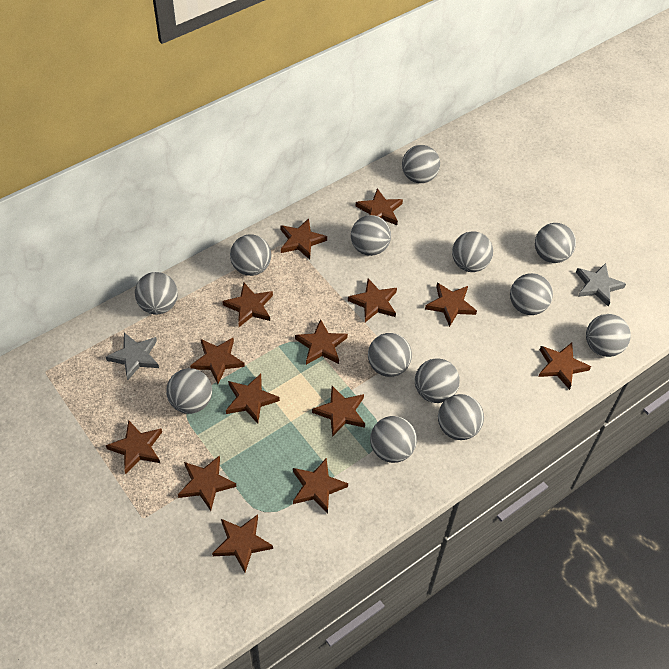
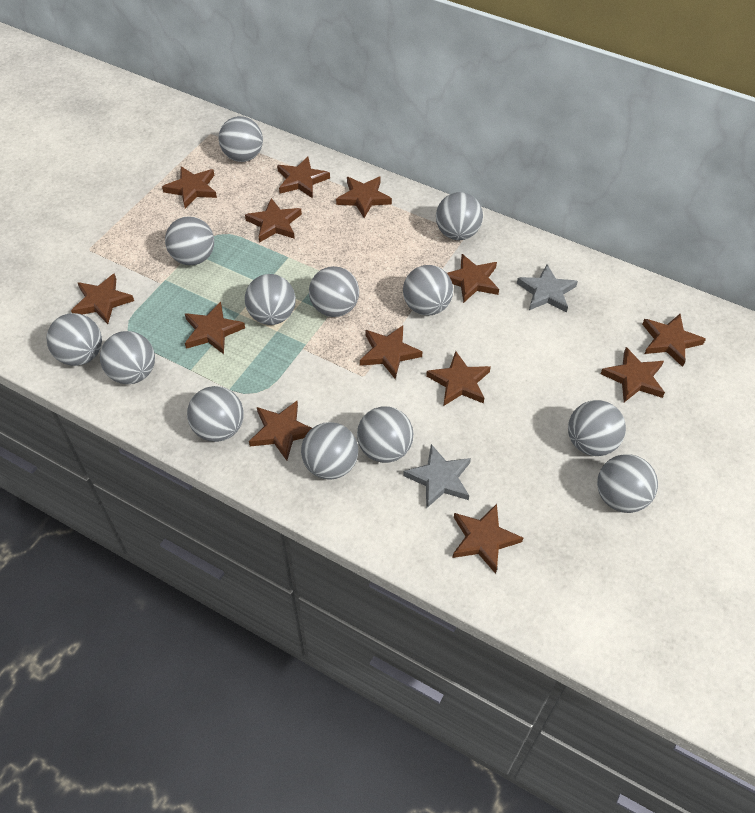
brown star: [106,420,162,474] [178,455,236,511] [190,338,245,384] [212,514,273,572] [222,283,273,327] [226,374,280,424] [280,218,327,260] [293,458,348,514] [295,319,348,365] [312,386,365,437] [348,279,397,322] [355,188,403,225] [425,283,477,327] [538,342,591,390] = 14 -> [71,273,134,324] [162,166,217,208] [185,302,245,354] [245,198,302,243] [249,401,312,461] [277,156,330,198] [336,176,392,218] [360,325,423,379] [426,351,491,406] [447,254,499,303] [452,504,523,574] [601,347,665,402] [642,314,706,367] = 13

